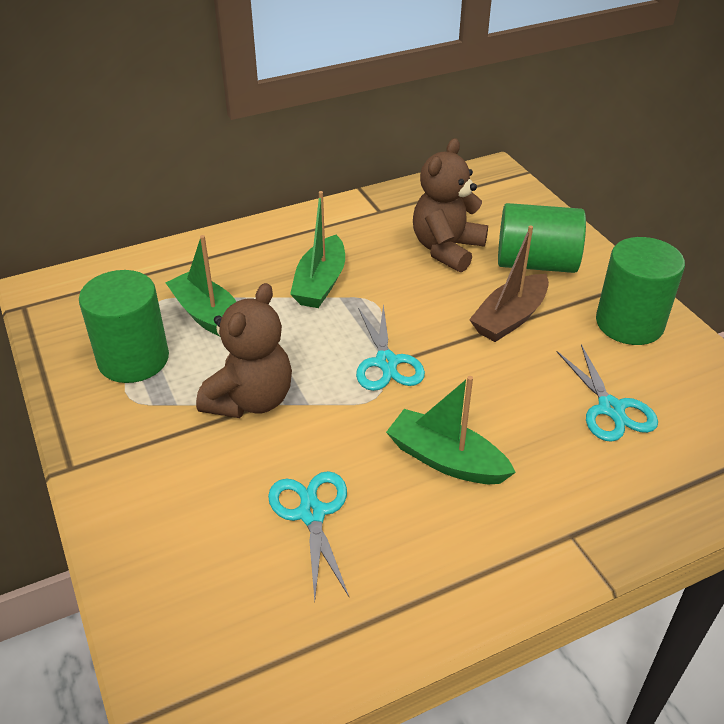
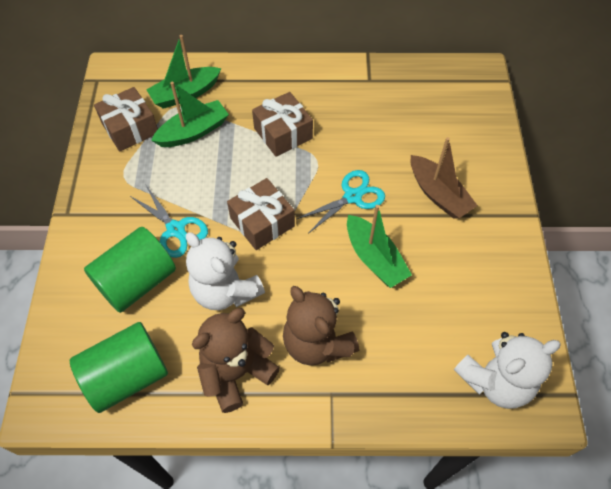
brown gift: none = 0 -> [94,87,158,151] [227,178,295,250] [252,92,313,157] = 3
green cylinder: [79,270,169,383] [498,203,586,273] [596,237,685,345] = 3 -> [70,322,168,413] [84,227,176,313] = 2
turquoise scissors: [268,471,349,601] [356,304,425,391] [557,344,658,442] = 3 -> [130,185,208,258] [297,170,385,234] = 2
white teddy bear: none = 0 -> [186,232,265,310] [454,332,561,409] = 2

